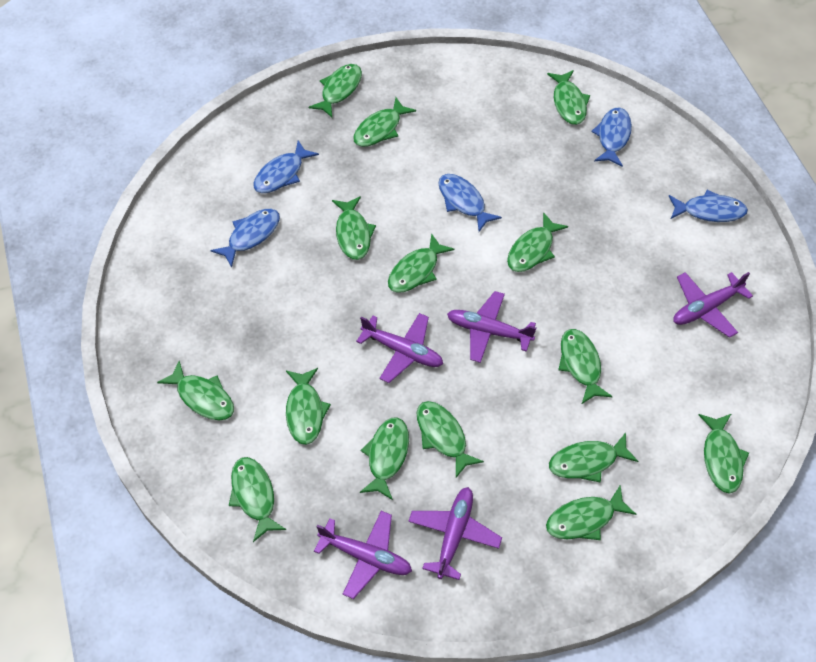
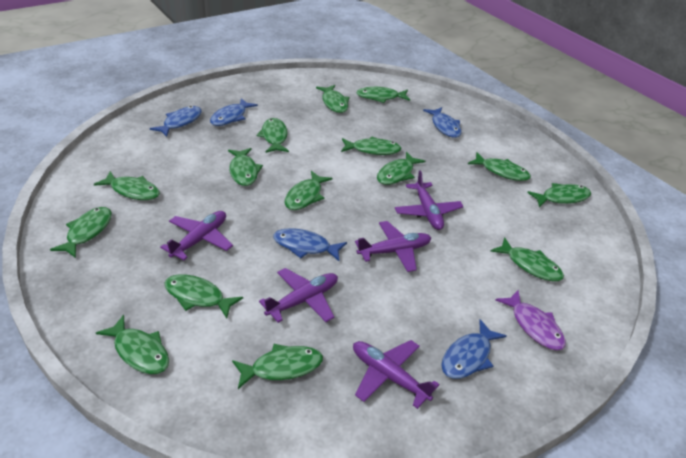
purple fish: none = 0 -> [495,290,566,350] = 1

